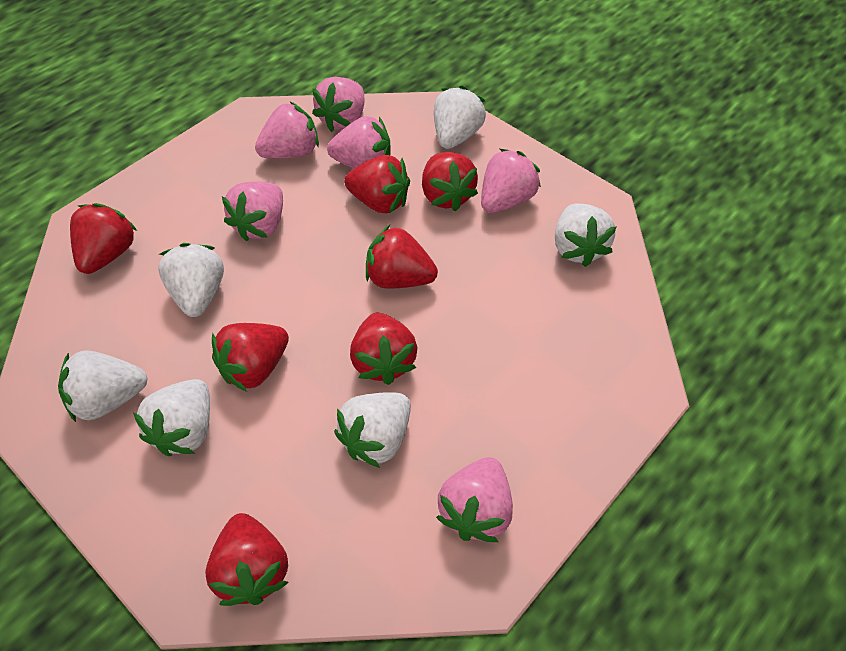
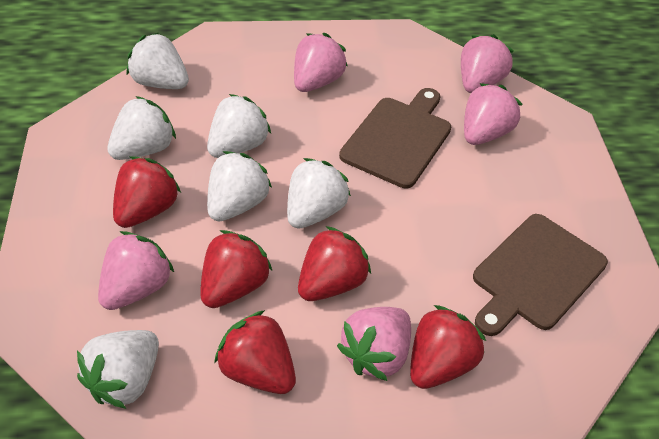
brown cutting board: none = 0 -> [339,88,451,188] [473,214,608,336] = 2
pink strawberry: [222,181,283,242] [255,102,319,159] [312,77,364,132] [327,116,391,168] [436,457,513,542] [481,149,541,213] = 6 -> [98,231,174,310] [294,33,348,92] [337,307,411,381] [461,34,514,93] [464,83,522,145] = 5
red strawberry: [70,203,137,274] [205,513,289,606] [212,323,289,392] [344,155,410,213] [350,313,418,385] [366,225,438,288] [422,152,478,211] = 7 -> [113,156,181,228] [200,230,272,308] [214,310,296,394] [298,226,371,301] [410,305,486,389] = 5

